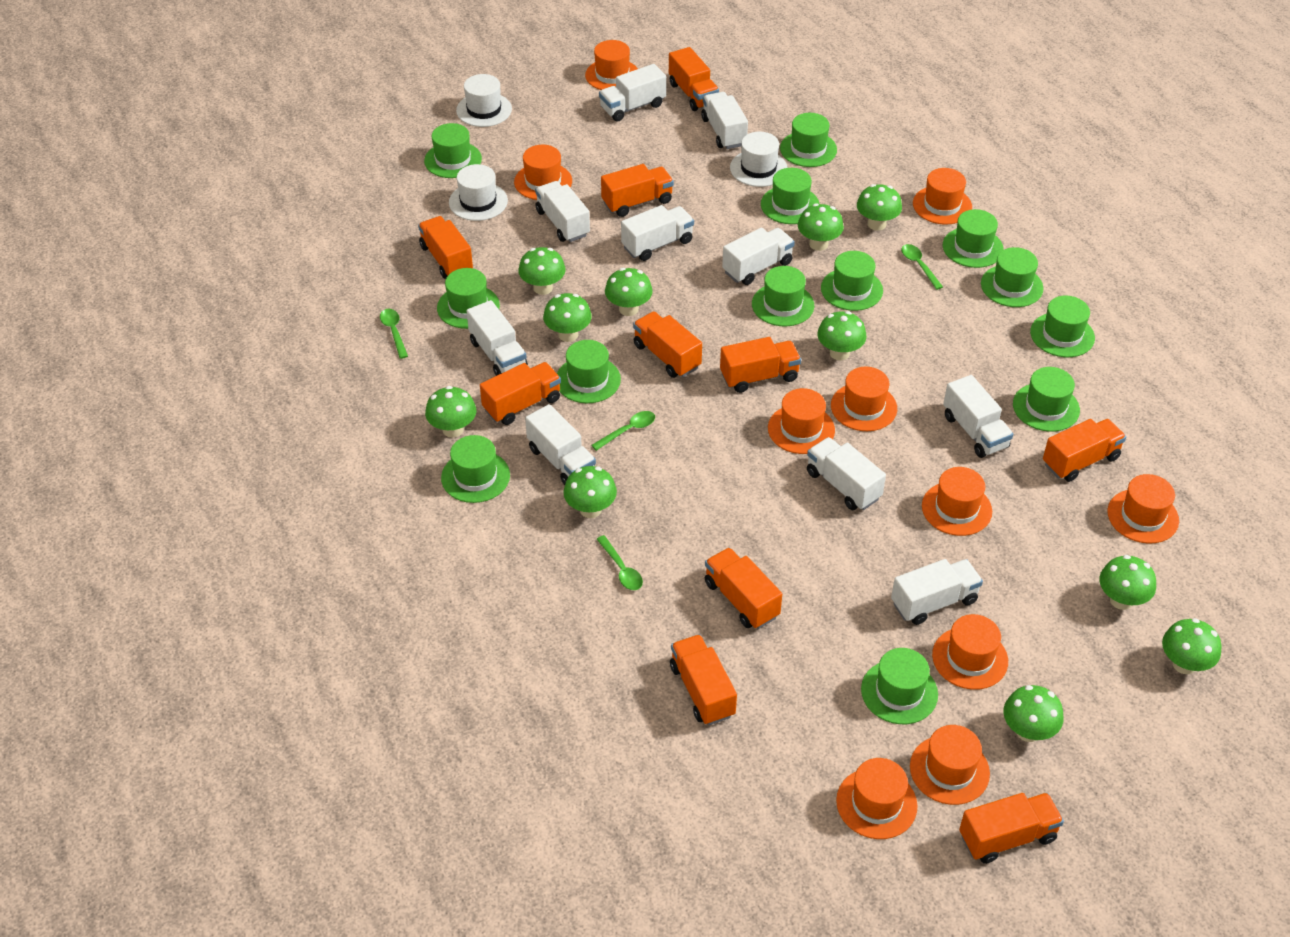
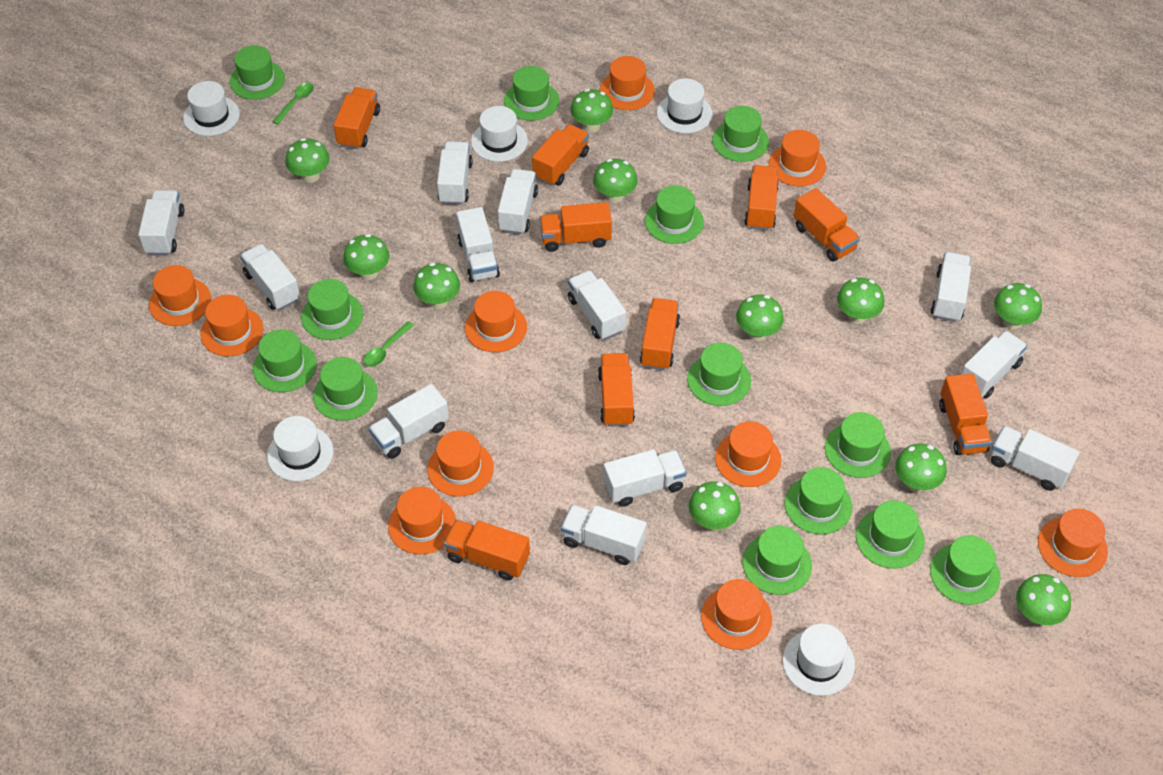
green spoon: [380,309,408,359] [591,411,655,451] [597,535,643,590] [901,244,943,290] = 4 -> [273,83,314,125] [364,321,414,367] = 2
orange truck: [418,216,473,279] [480,362,561,425] [601,164,674,217] [633,311,702,378] [669,47,719,111] [670,635,737,725] [705,547,782,629] [720,337,801,393] [959,793,1064,864] [1043,419,1126,482] = 10 -> [334,87,380,149] [444,520,530,581] [532,124,589,186] [540,202,612,252] [598,353,635,427] [640,298,680,370] [744,165,779,230] [794,188,860,262] [939,373,992,455] = 9
white hat: [449,164,508,221] [456,74,512,127] [730,132,788,187] = 3 -> [183,81,240,136] [267,416,334,481] [471,106,528,162] [657,78,713,133] [783,624,855,696] = 5
white truck: [467,300,528,376] [525,404,596,485] [535,181,590,242] [599,64,666,122] [621,205,694,261] [701,92,748,149] [722,228,795,285] [807,437,886,510] [891,559,983,625] [943,375,1013,458] = 10 -> [138,190,184,256] [240,244,300,310] [369,384,449,459] [437,141,473,205] [456,207,500,282] [498,169,538,235] [561,505,647,565] [568,270,626,340] [603,449,687,507] [931,252,971,322] [961,331,1027,399] [991,426,1080,491] = 12

